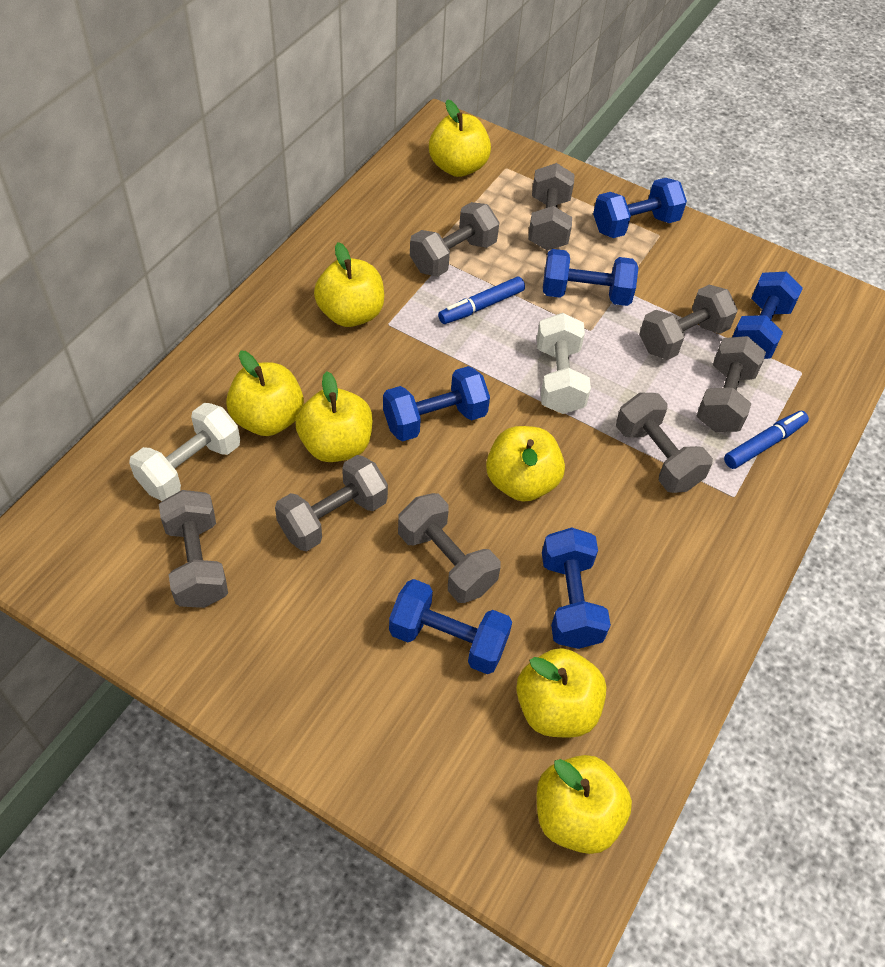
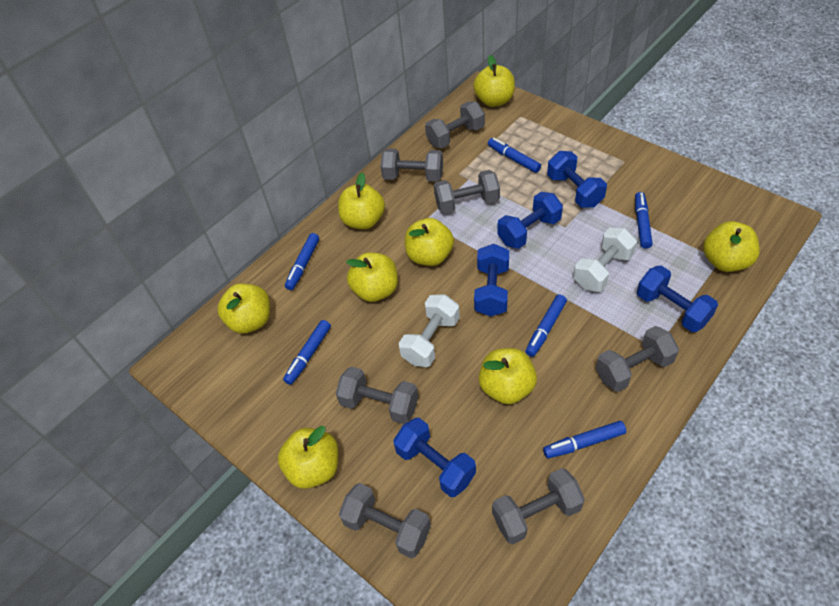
blue dumbbell: [383,366,490,441] [389,579,512,674] [542,527,611,649] [543,249,638,306] [593,178,687,238] [732,272,803,359] = 6 -> [393,417,476,497] [474,244,509,317] [497,192,563,249] [547,151,607,208] [637,265,718,332] = 5
blue marker: [438,277,525,324] [724,411,809,469] = 2 -> [283,320,331,385] [285,233,319,290] [488,138,541,173] [525,294,567,357] [543,421,626,459] [635,192,653,249] = 6
grey dumbbell: [159,490,228,608] [275,455,388,551] [398,493,500,603] [410,202,499,277] [528,163,575,250] [616,393,713,493] [639,285,738,360] [697,336,766,432] = 8 -> [336,367,418,424] [339,483,431,558] [381,148,443,182] [425,101,485,148] [434,170,500,214] [492,468,585,544] [596,326,679,392] = 7
yellow apple: [226,350,304,436] [295,371,373,462] [314,242,384,327] [429,99,491,177] [486,426,565,502] [516,648,607,737] [537,755,632,854] = 7 -> [218,283,270,334] [278,426,338,489] [338,172,385,229] [346,252,398,302] [405,218,454,266] [473,55,515,107] [479,348,537,404] [703,221,760,272] = 8

